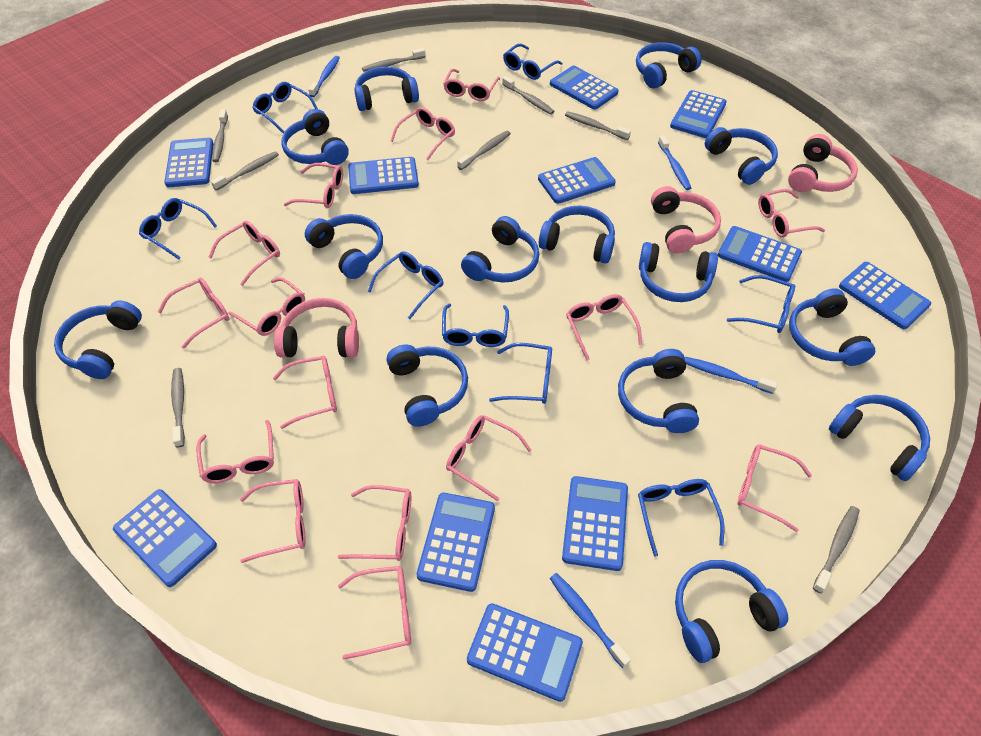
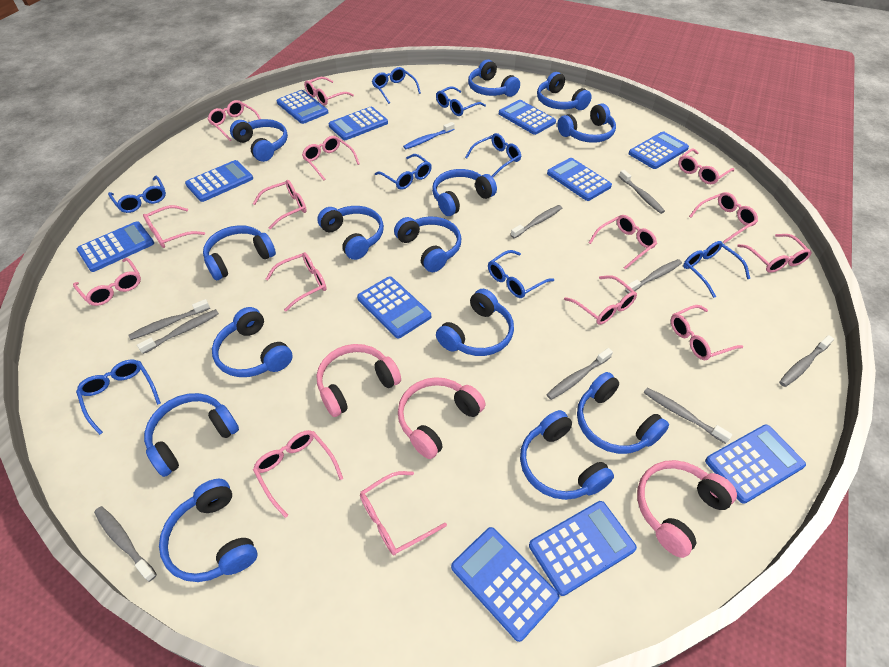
blue toothbrush: [308,56,340,97] [550,573,631,668] [658,135,691,190] [685,357,778,394] = 4 -> [403,122,455,149] = 1
grey toothbrush: [171,368,185,447] [211,151,279,191] [212,109,228,162] [362,48,426,72] [457,131,511,170] [502,76,555,115] [565,111,631,140] [813,506,860,593] = 8 -> [94,506,157,582] [128,299,210,340] [137,309,219,354] [511,205,562,238] [546,348,613,400] [619,170,665,214] [625,259,682,294] [644,388,733,444] [779,335,834,387] = 9

